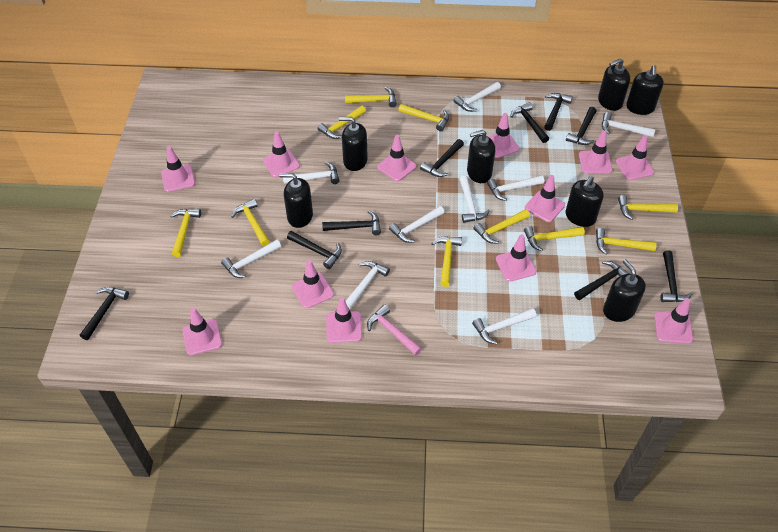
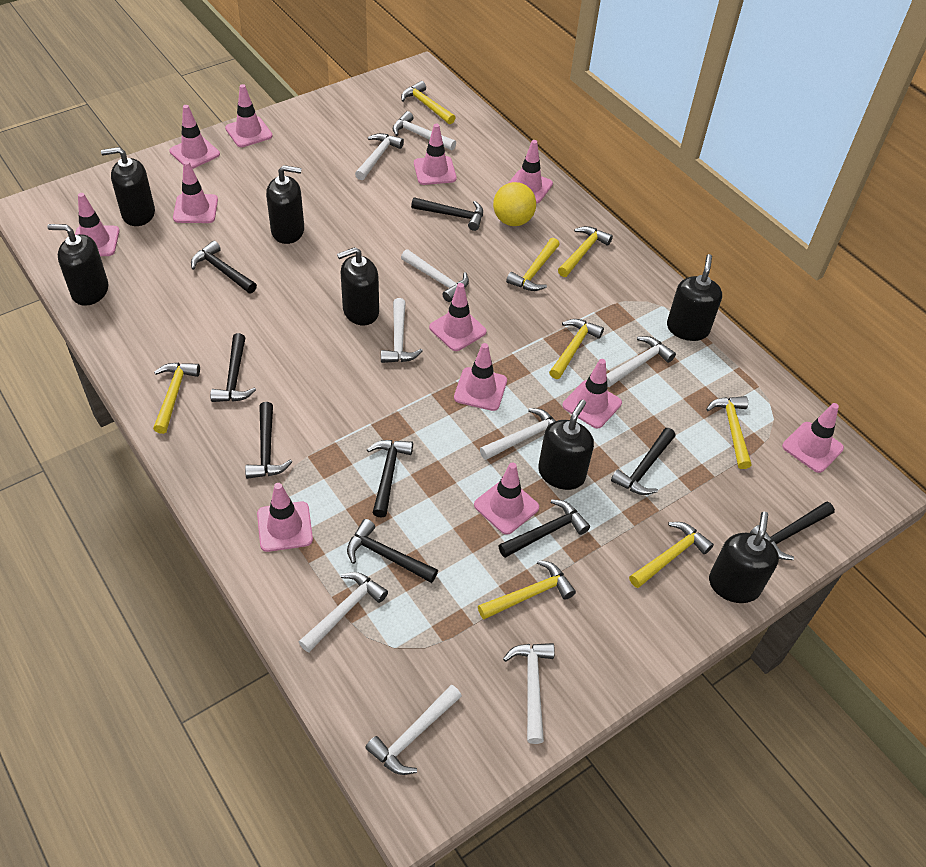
pink hammer: [367,304,422,356] = 1 -> none = 0
yellow ball: none = 0 -> [493,182,536,226] = 1
yellow hammer: [170,209,201,257] [231,199,270,246] [317,106,366,139] [345,87,397,107] [398,104,449,131] [431,236,462,287] [473,209,530,244] [524,226,585,251] [596,228,657,255] [618,195,678,220] = 10 -> [153,363,200,434] [401,81,456,124] [478,560,576,619] [506,238,560,291] [549,319,604,379] [558,226,613,277] [629,522,714,588] [706,396,751,469] = 8

